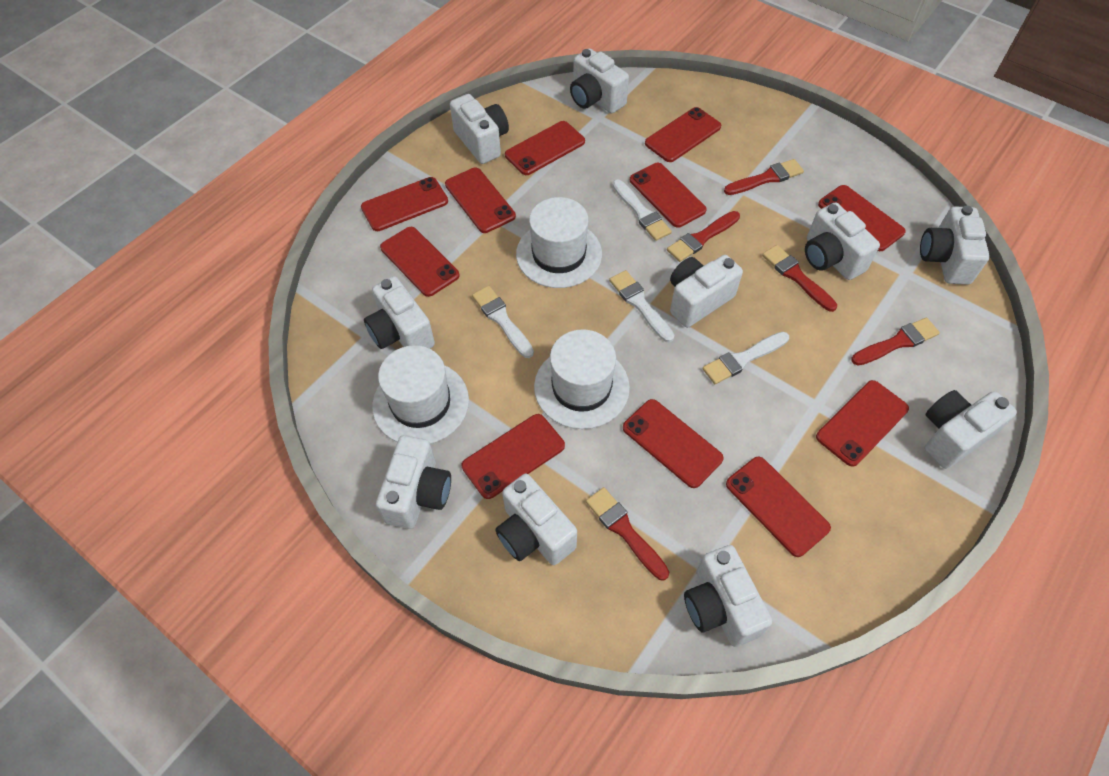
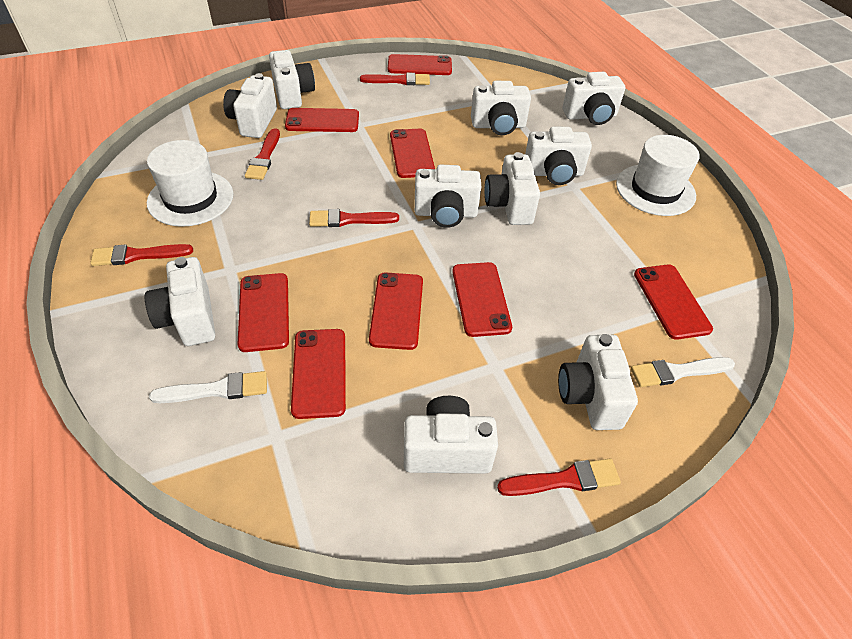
red phone: [361,177,448,231] [380,227,460,297] [445,168,516,233] [462,414,565,499] [505,121,585,175] [623,399,724,488] [630,163,707,228] [645,107,721,162] [726,457,831,557] [816,380,909,467] [818,185,906,251] = 11 -> [238,273,289,352] [285,108,359,132] [291,329,346,419] [369,272,423,350] [388,54,452,75] [390,129,435,178] [452,262,512,337] [634,265,713,340] = 8
white brush: [472,286,534,358] [609,270,675,342] [613,180,672,241] [702,332,789,384] = 4 -> [149,371,267,403] [631,357,735,387] = 2
white hat: [372,345,469,444] [516,197,602,288] [534,329,630,429] = 3 -> [147,140,233,227] [616,135,700,216] = 2

